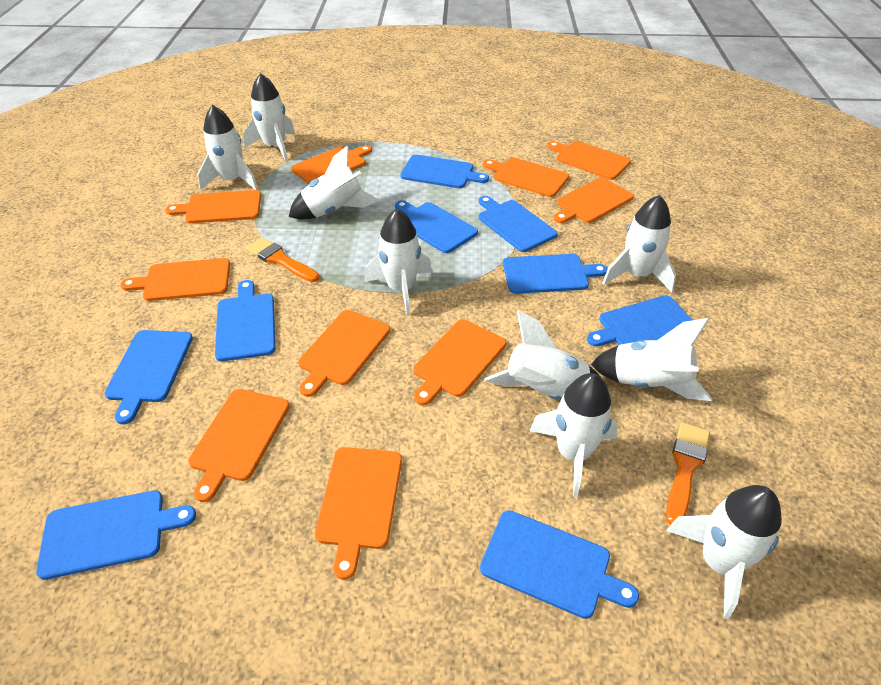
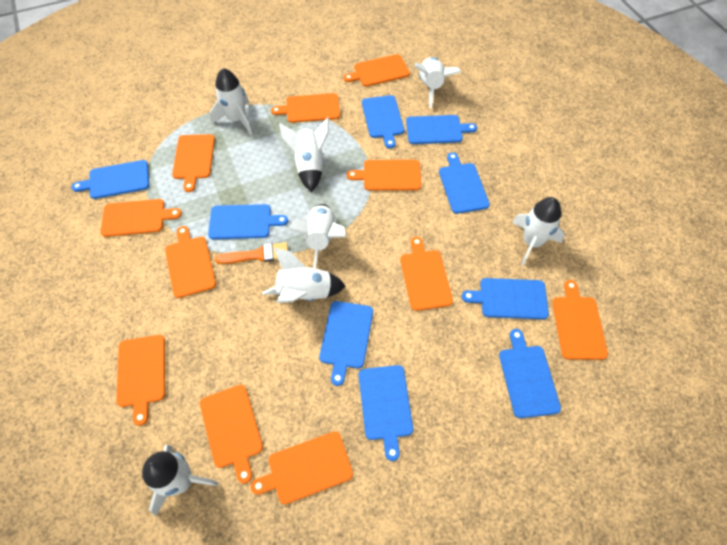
orange brush: [246,237,319,282] [666,422,710,525] = 2 -> [215,242,288,264] = 1
orange cutting board: [121,258,230,301] [165,190,261,223] [188,389,290,502] [291,145,372,184] [298,310,390,397] [315,447,402,580] [413,319,506,405] [483,158,569,197] [547,141,631,180] [554,178,634,223] = 10 -> [100,199,182,237] [116,335,165,426] [165,226,216,298] [172,134,215,192] [200,385,263,484] [251,431,353,505] [271,93,340,123] [344,54,410,87] [347,160,421,191] [400,237,453,311] [552,280,608,360] = 11
white rocket: [198,105,258,190] [243,73,295,161] [289,145,380,220] [364,209,432,316] [484,310,600,399] [530,373,618,498] [591,318,713,401] [603,195,676,292] [666,485,782,619] = 9 -> [142,445,219,516] [210,68,252,135] [262,248,346,303] [279,118,329,192] [289,204,346,269] [415,57,461,108] [512,197,565,266] = 7

